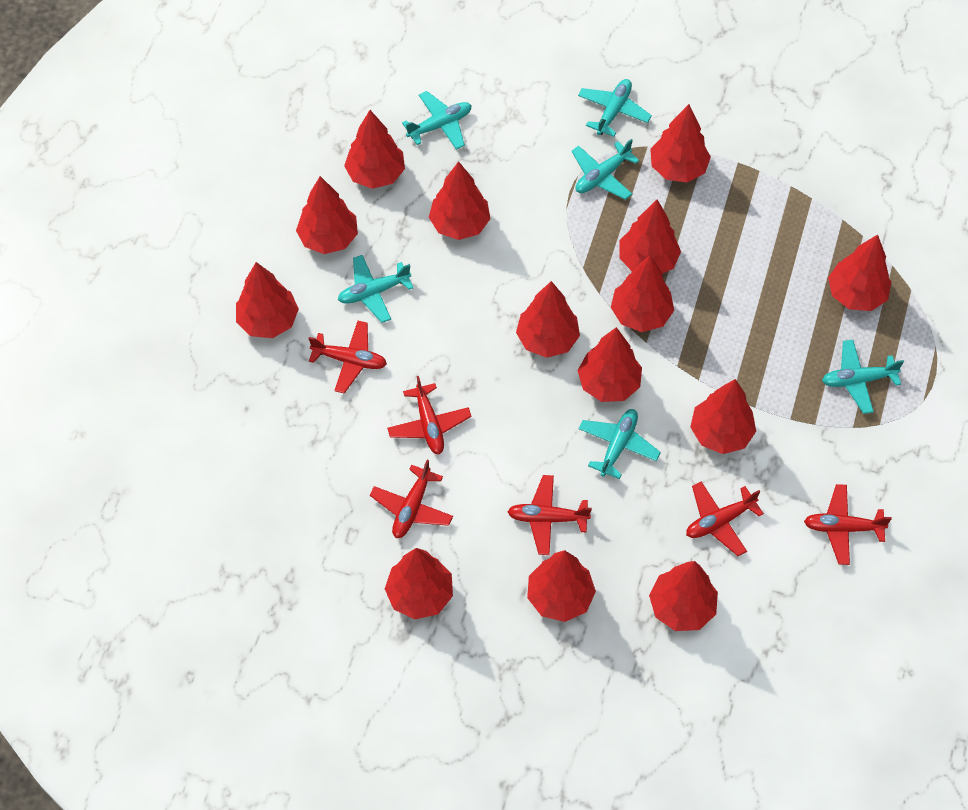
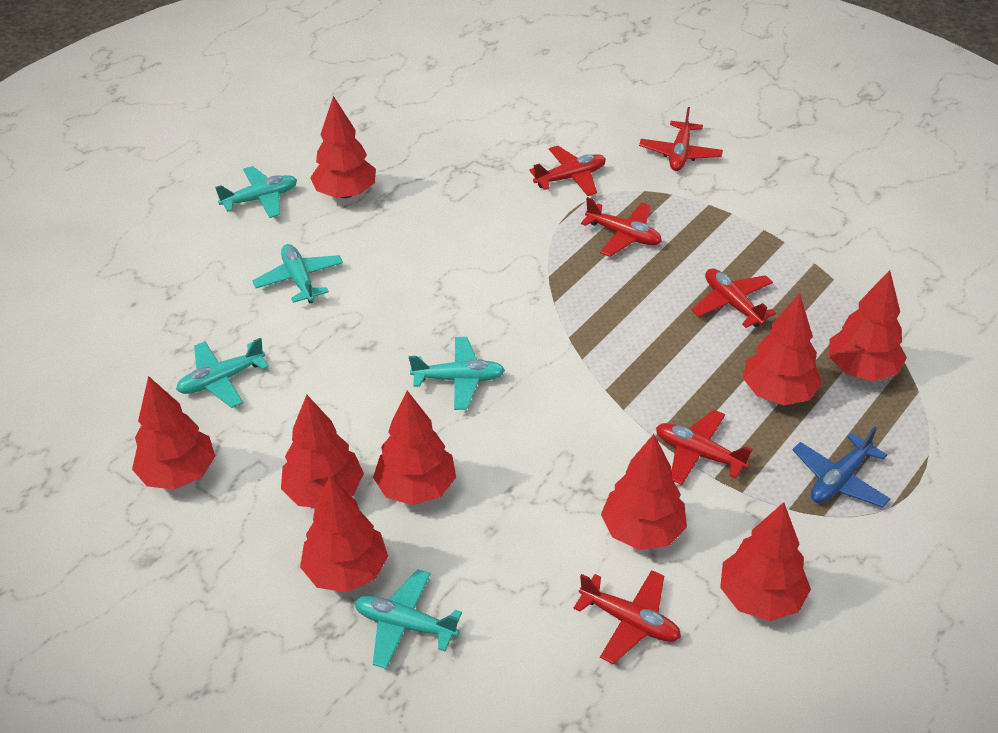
blue plane: none = 0 -> [793,426,890,507] = 1
red tree: [236,262,299,338] [296,176,358,254] [344,110,405,189] [385,548,453,619] [429,161,490,240] [516,281,580,358] [527,550,596,622] [577,327,642,402] [611,255,674,332] [619,200,681,274] [649,561,718,631] [650,104,711,183] [690,379,756,454] [828,234,891,311] = 14 -> [132,376,215,490] [281,395,364,507] [300,476,388,593] [310,96,376,199] [373,390,456,505] [601,434,687,550] [720,502,811,621] [743,293,822,405] [829,270,907,381] = 9
turquoise plane: [338,255,414,323] [402,91,471,150] [571,139,639,200] [578,79,652,137] [579,409,661,479] [822,340,904,414] = 6 -> [176,338,269,408] [215,166,297,218] [252,244,343,304] [354,569,462,669] [409,337,505,410] = 5

